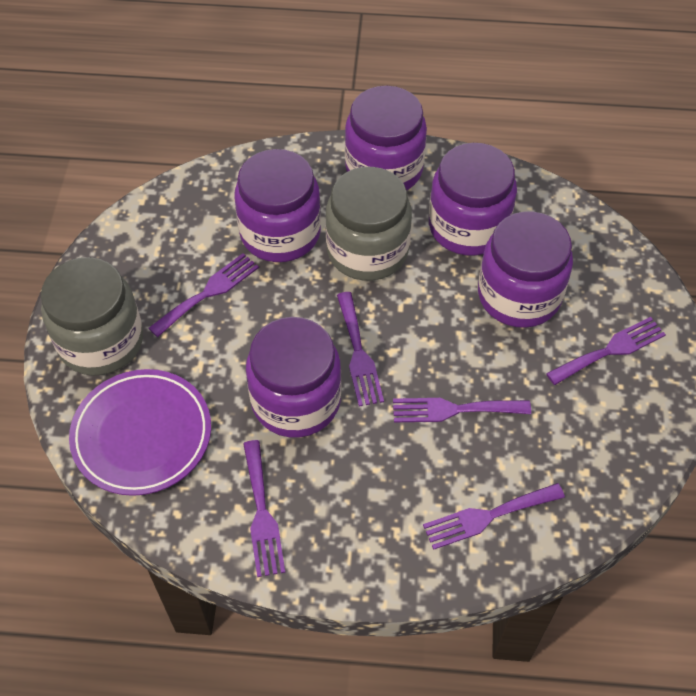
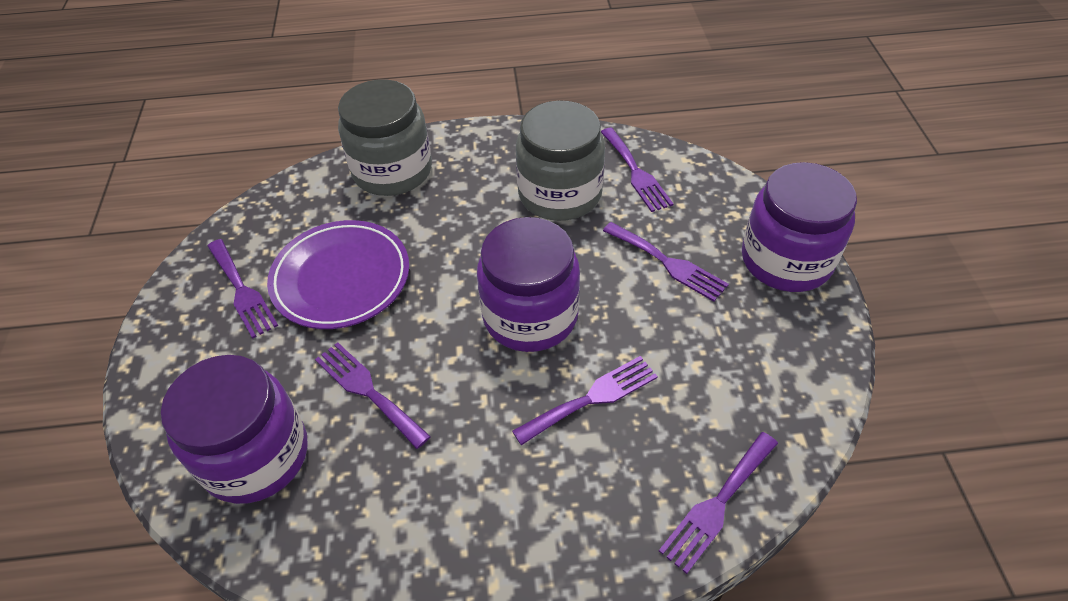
purple jar: [234,149,321,262] [246,317,341,438] [345,86,427,190] [429,143,517,256] [478,212,573,328] = 5 -> [161,355,308,504] [477,217,580,352] [742,162,857,292] = 3

